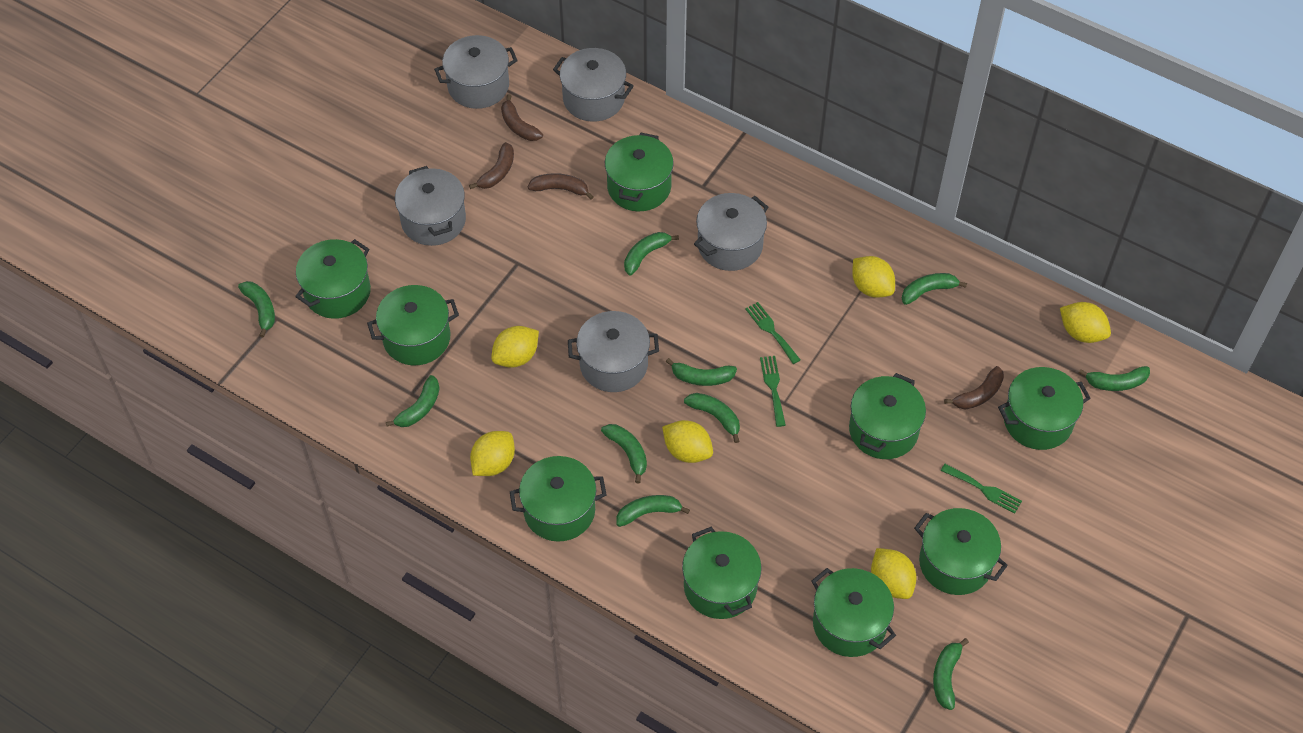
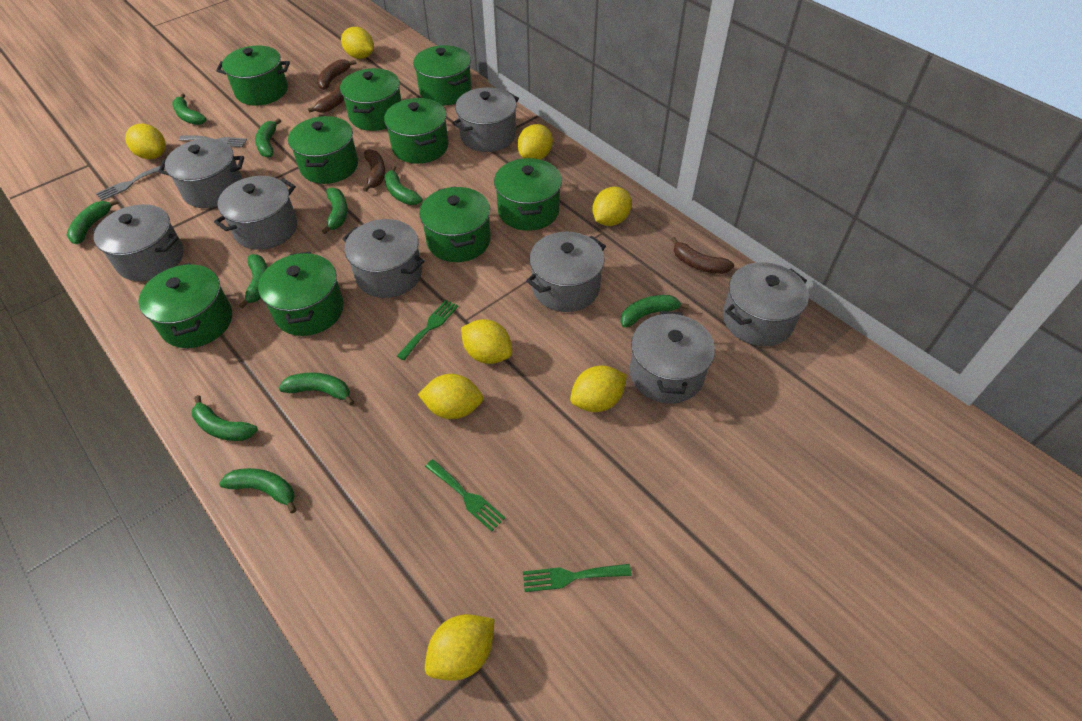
grey fork: none = 0 -> [96,166,165,201] [179,135,247,147] = 2
grey pot: [395,166,466,246] [434,35,518,109] [553,48,634,122] [568,311,659,392] [694,193,768,271] = 5 -> [93,204,184,281] [158,138,244,208] [214,176,297,250] [342,219,425,298] [452,87,519,152] [526,232,606,312] [629,311,715,404] [723,262,809,346] = 8
yellow lemon: [470,431,515,476] [491,326,539,368] [662,420,713,463] [852,256,895,298] [871,548,917,599] [1060,302,1111,343] = 6 -> [125,124,166,159] [341,27,374,59] [418,374,483,419] [425,614,495,681] [461,319,512,364] [517,124,553,159] [570,365,627,412] [592,187,632,226] = 8

